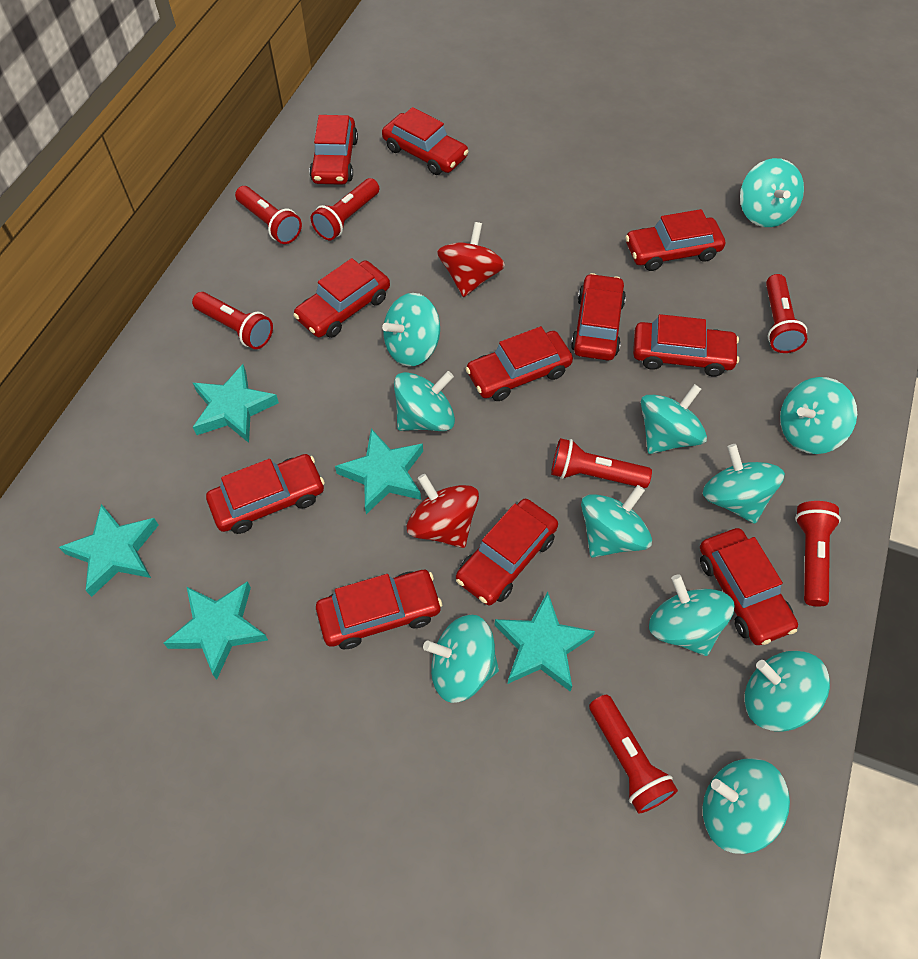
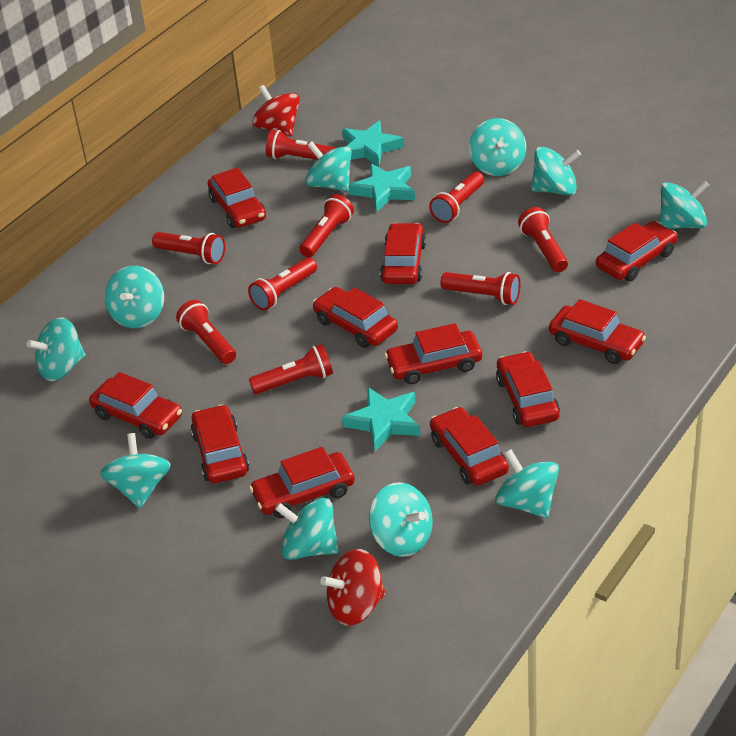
red flashlight: [192,292,273,349] [235,186,302,244] [311,178,379,241] [551,438,652,488] [589,695,678,814] [766,274,807,353] [795,501,841,607] = 7 -> [152,232,225,264] [176,300,236,364] [248,257,317,310] [249,344,333,394] [266,130,335,160] [299,194,354,257] [429,172,484,223] [440,272,520,305] [518,207,568,272] = 9
turquoise spinning top: [382,293,440,366] [394,371,455,431] [423,614,499,703] [581,485,652,558] [641,384,707,454] [649,574,735,656] [703,444,785,524] [703,758,790,854] [740,158,804,227] [745,651,830,732] [780,377,857,454] = 11 -> [27,318,86,381] [100,433,171,508] [105,266,164,328] [275,498,339,560] [305,142,352,192] [369,482,433,557] [469,118,526,176] [495,449,559,518] [531,147,581,195] [660,180,709,229] = 10
turquoise star: [59,504,159,597] [163,581,268,680] [193,364,279,443] [335,429,423,514] [494,592,595,691] = 5 -> [342,121,404,167] [342,387,421,451] [349,163,415,212] = 3

